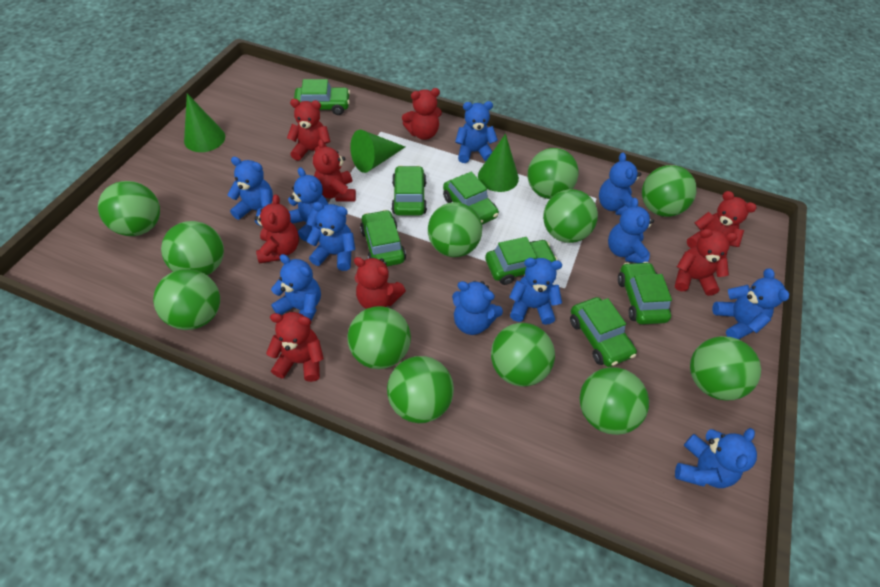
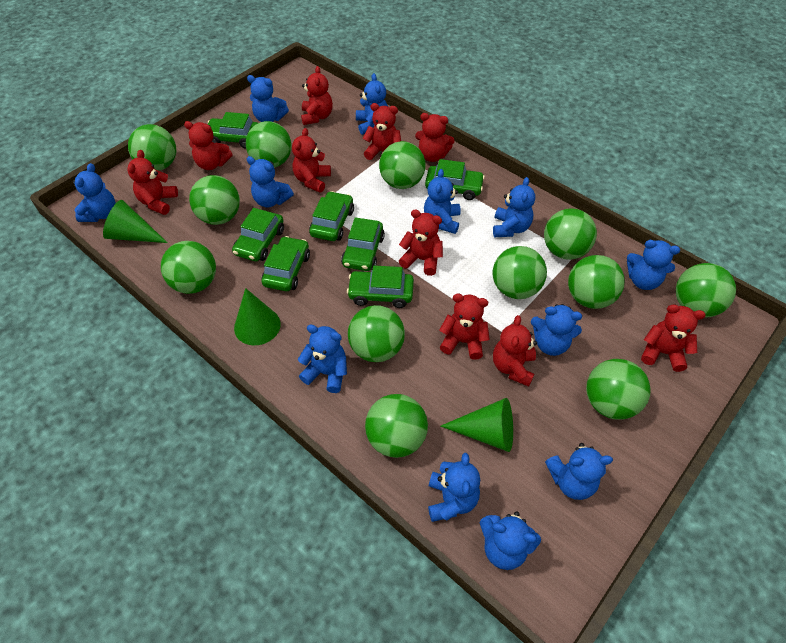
blue teddy bear: [228,157,273,225] [271,254,321,320] [288,167,328,241] [307,202,355,271] [452,281,503,335] [455,101,498,163] [509,258,562,325] [599,153,641,215] [608,198,654,263] [675,428,757,488] [712,269,789,339] = 11 -> [73,163,116,222] [247,75,289,122] [247,156,294,207] [298,325,347,393] [356,73,388,135] [424,169,461,234] [428,453,480,522] [480,511,541,570] [493,177,535,237] [531,304,582,356] [545,443,613,500] [627,240,680,290] = 12
red teddy bear: [255,194,299,263] [266,312,324,382] [287,99,331,161] [313,139,356,202] [354,257,406,309] [402,88,442,140] [675,229,737,296] [687,191,756,258] = 8 -> [128,150,178,215] [184,121,233,170] [292,128,331,193] [301,66,333,125] [363,103,401,160] [399,210,443,276] [415,113,455,162] [440,294,490,360] [493,315,537,387] [641,304,706,372] = 10

